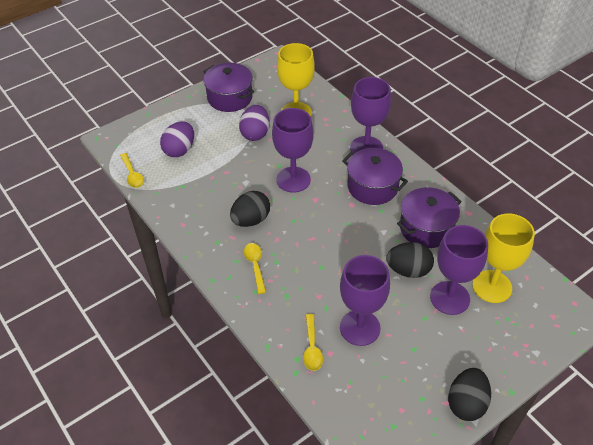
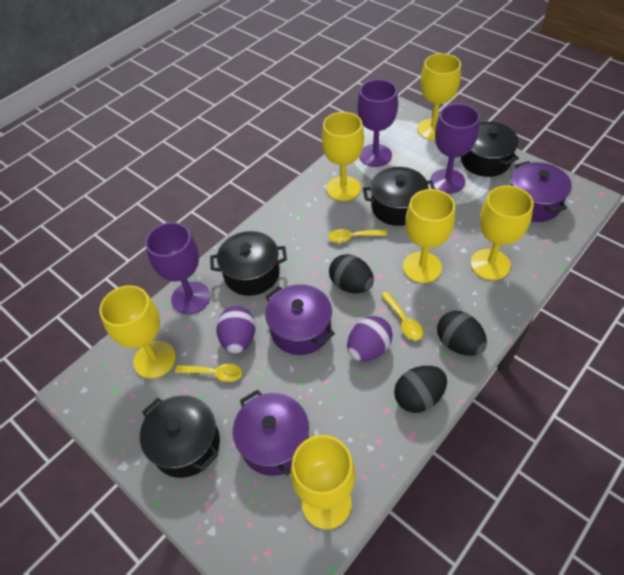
black pot: none = 0 -> [140,395,220,478] [210,231,287,296] [363,167,435,226] [461,122,519,177] = 4
purple goblet: [272,108,314,193] [340,255,390,346] [350,77,391,153] [430,225,488,315] = 4 -> [145,222,210,314] [357,79,398,167] [430,104,480,194] = 3
yellow goblet: [277,43,315,116] [472,214,535,303] = 2 -> [99,285,176,379] [291,435,356,529] [322,112,364,201] [403,189,455,283] [417,53,461,140] [471,186,534,280] = 6

